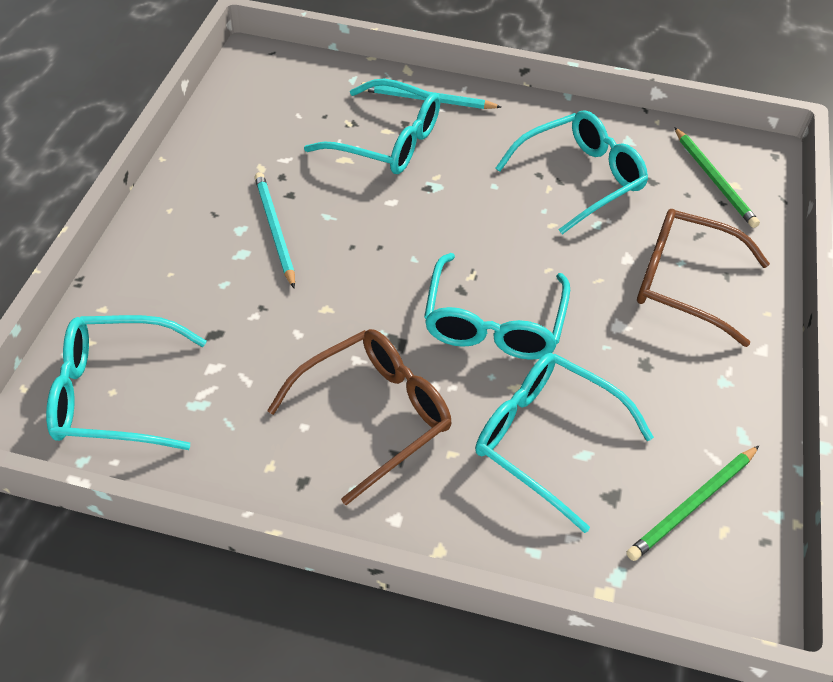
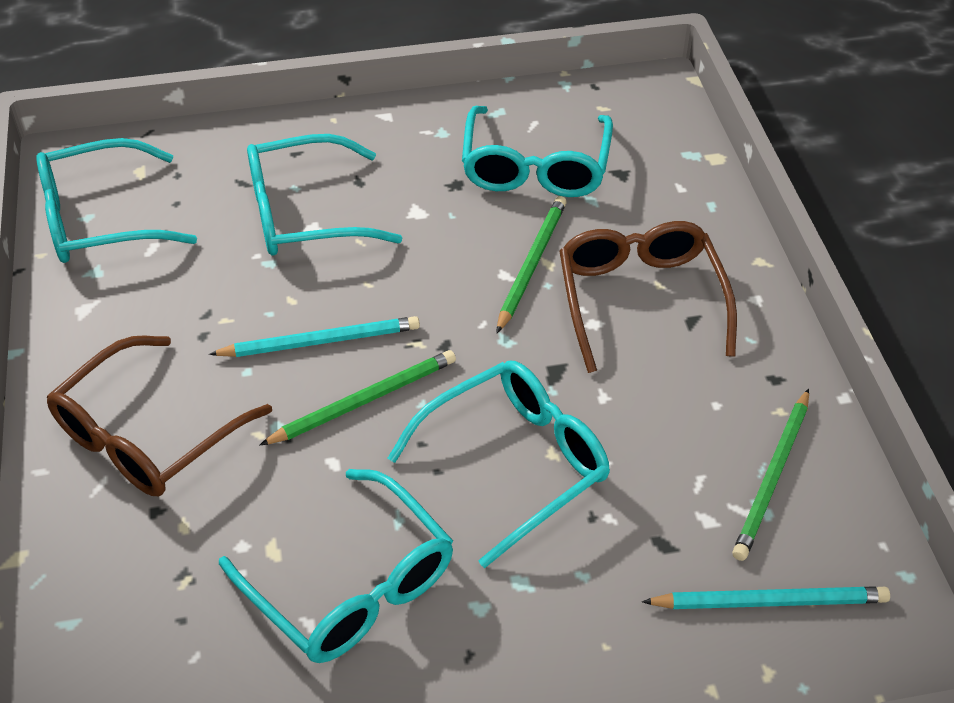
green pencil: [627,446,759,561] [674,127,760,228] = 2 -> [260,350,456,445] [497,196,567,333] [732,388,809,561] = 3

